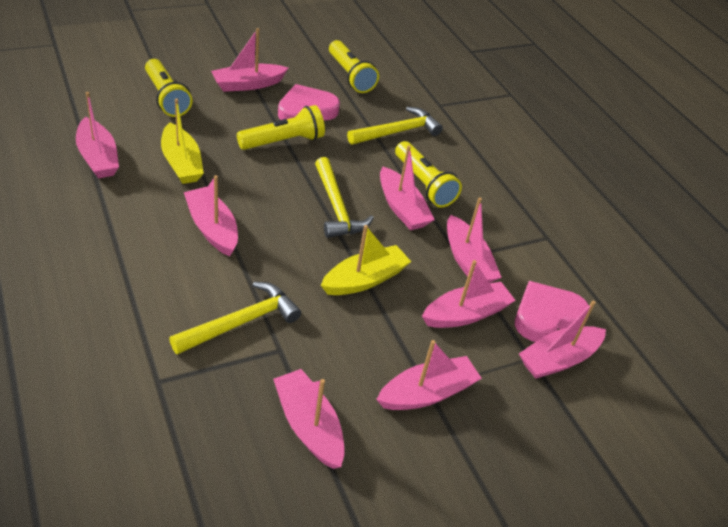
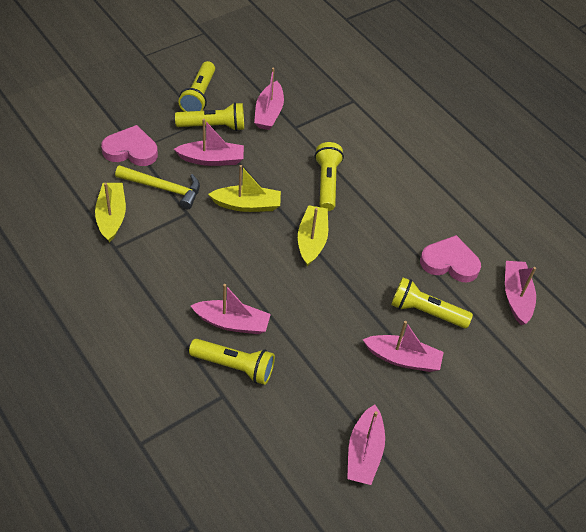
pink boat: [76,92,119,179] [184,175,238,257] [211,28,288,92] [273,369,345,469] [376,340,482,410] [380,146,435,230] [422,260,516,328] [447,197,502,283] [519,300,606,379] = 9 -> [174,119,244,166] [191,284,271,334] [254,68,284,130] [347,405,385,485] [363,321,444,372] [505,261,536,325] = 6
yellow boat: [161,98,204,184] [321,225,411,295] = 2 -> [95,183,126,242] [208,165,281,212] [298,205,328,266] = 3
yellow flashlight: [145,59,192,117] [237,105,325,150] [329,40,379,93] [395,141,462,208] = 4 -> [175,102,244,131] [178,61,215,112] [189,339,275,385] [315,142,344,211] [391,277,473,328] = 5
yellow hammer: [169,282,301,355] [315,157,374,238] [347,107,443,145] = 3 -> [115,165,200,209] = 1

